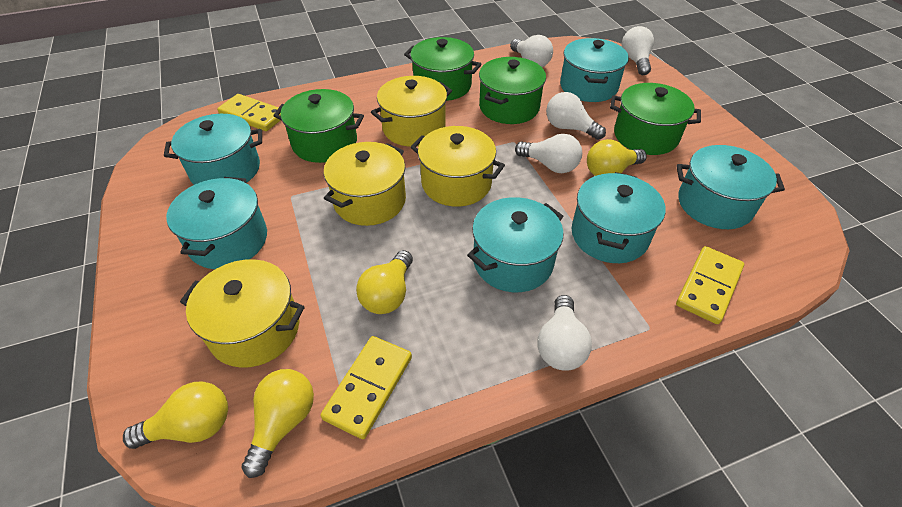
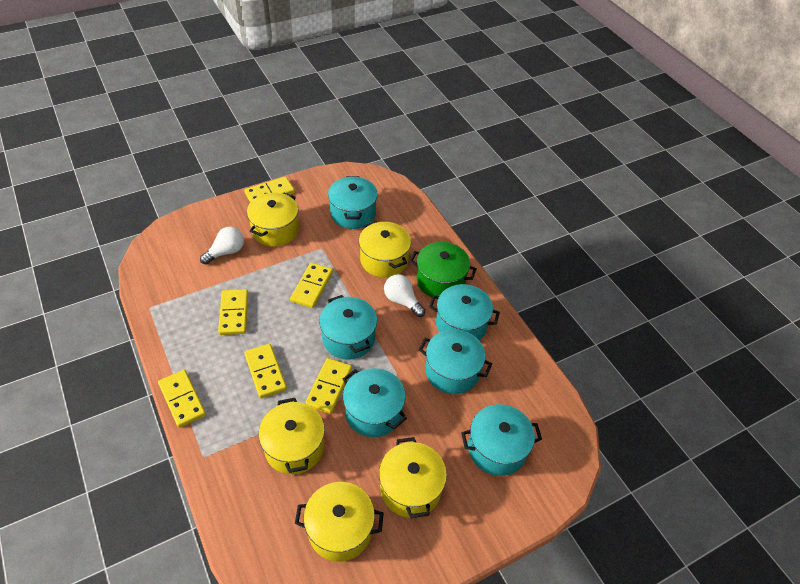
green pot: [273,89,364,163] [404,37,482,101] [479,57,546,124] [610,83,701,155] = 4 -> [410,242,477,297] = 1
white light bulb: [510,35,553,67] [515,134,582,173] [538,295,592,371] [546,92,606,140] [622,26,654,75] = 5 -> [200,227,244,265] [384,274,426,317] = 2
yellow domino: [217,94,281,131] [320,336,412,439] [676,246,744,324] = 3 -> [158,370,206,428] [218,289,248,335] [244,176,295,203] [244,344,287,398] [290,262,333,308] [305,358,352,414] = 6
yellow light bulb: [123,381,228,449] [241,369,314,478] [356,250,413,314] [587,139,647,176] = 4 -> none = 0
yellow pot: [180,259,305,368] [324,142,406,226] [371,76,452,147] [411,126,505,207] = 4 -> [247,192,299,247] [259,398,325,474] [295,482,384,562] [359,221,411,278] [379,437,447,518] = 5

